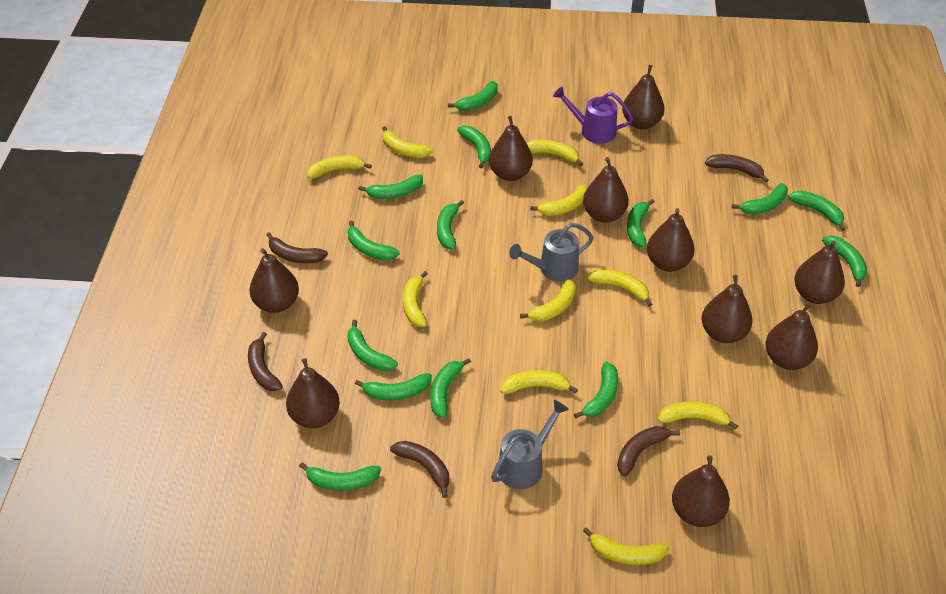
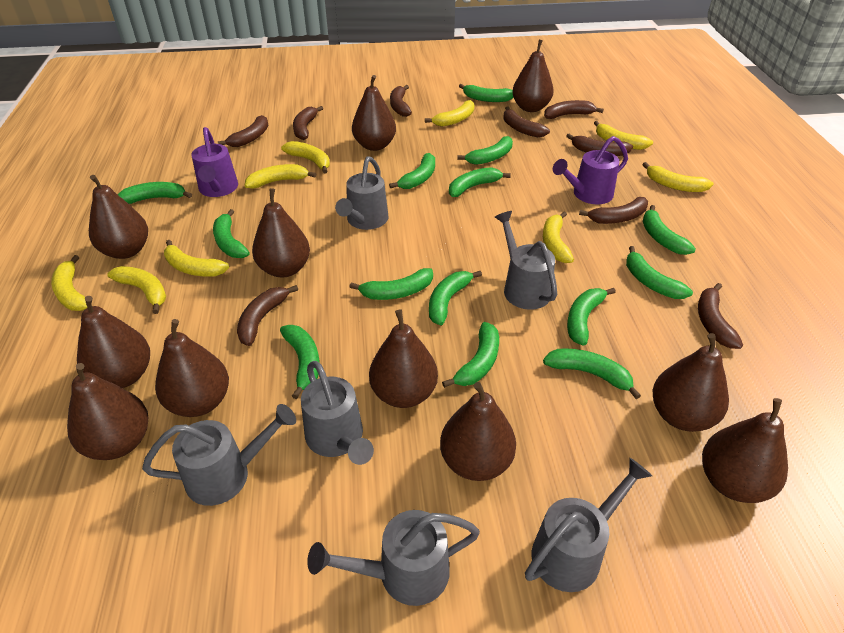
brown banana: [248,332,283,391] [266,232,328,263] [390,441,449,498] [617,426,680,477] [705,154,769,182] = 5 -> [218,115,268,147] [237,285,298,346] [293,106,323,140] [390,85,412,117] [503,107,550,137] [544,100,604,119] [566,134,633,156] [579,197,648,224] [698,283,743,349] = 9
brown pear: [249,248,299,313] [286,358,340,428] [489,116,533,181] [583,157,629,223] [622,65,665,129] [647,208,695,272] [672,456,730,527] [702,275,753,343] [766,303,818,370] [794,240,845,304] = 10 -> [67,363,148,460] [77,296,150,388] [89,175,148,259] [155,319,229,417] [252,188,310,277] [352,75,396,151] [369,310,438,408] [440,382,516,481] [512,40,554,112] [653,333,729,432] [702,398,788,503] = 11
grey watering can: [491,400,569,489] [509,223,593,282] = 2 -> [142,404,296,506] [301,361,374,465] [307,510,480,606] [335,156,388,230] [495,211,557,310] [525,458,652,592] = 6
purple watering can: [553,87,633,144] = 1 -> [191,127,238,197] [553,136,628,204] = 2
yellow banana: [307,155,372,179] [382,126,433,158] [403,271,428,327] [500,370,578,394] [520,279,576,322] [527,140,583,166] [530,184,588,216] [583,527,669,565] [587,269,652,306] [658,401,738,430] = 10 -> [51,255,88,311] [107,266,166,314] [164,240,229,277] [245,164,316,189] [281,141,330,174] [425,100,474,127] [543,211,574,263] [594,121,653,150] [642,162,713,192] = 9

